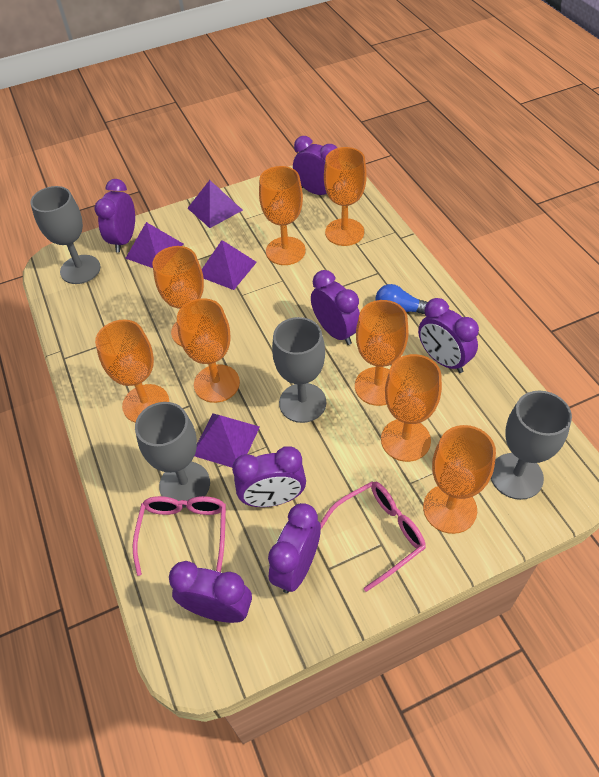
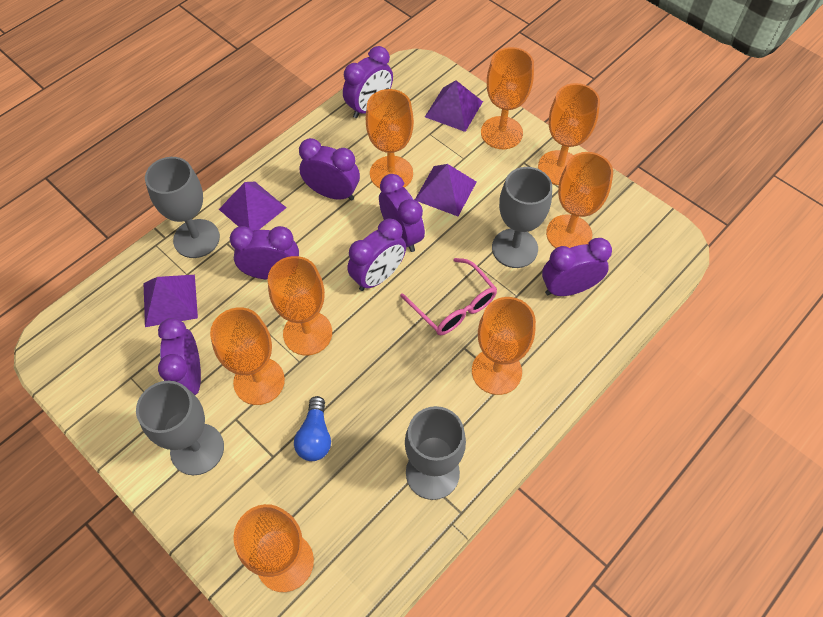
pink glasses: [133,496,226,576] [320,481,426,592] = 2 -> [400,258,497,335] = 1

